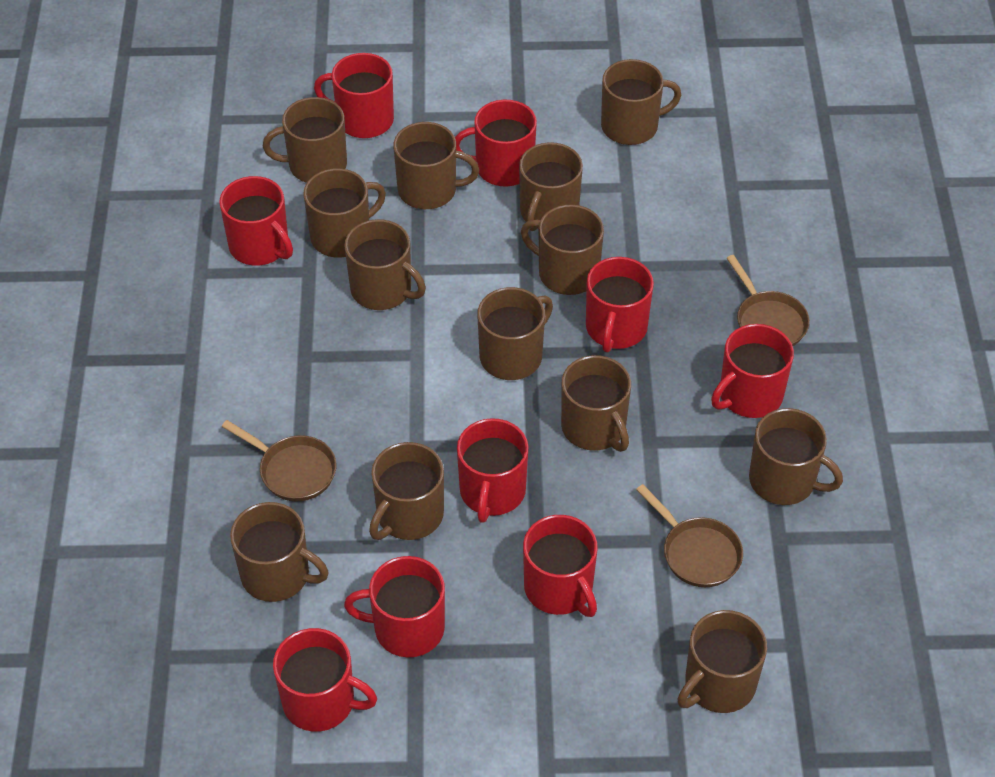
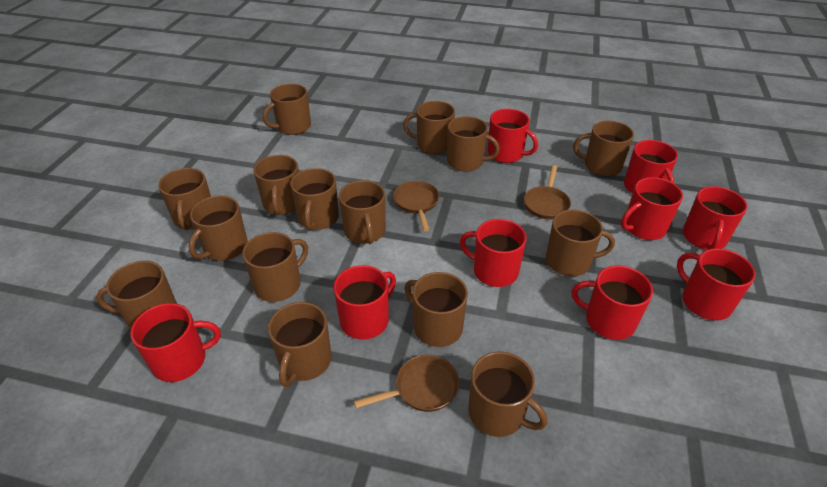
brown mug: [230,502,329,602] [263,97,347,183] [303,168,386,258] [344,219,426,310] [369,442,444,540] [393,122,479,209] [477,287,553,380] [519,142,583,231] [521,205,604,295] [561,355,631,452] [601,59,681,145] [677,610,767,713] [749,408,843,505] = 13 -> [96,261,177,329] [158,168,211,230] [189,196,248,261] [242,232,308,302] [253,155,299,215] [263,84,311,135] [268,302,331,387] [290,168,339,231] [339,180,386,244] [403,101,455,154] [404,272,468,347] [447,116,500,171] [468,352,547,437] [546,209,615,276] [573,120,634,176] = 15

